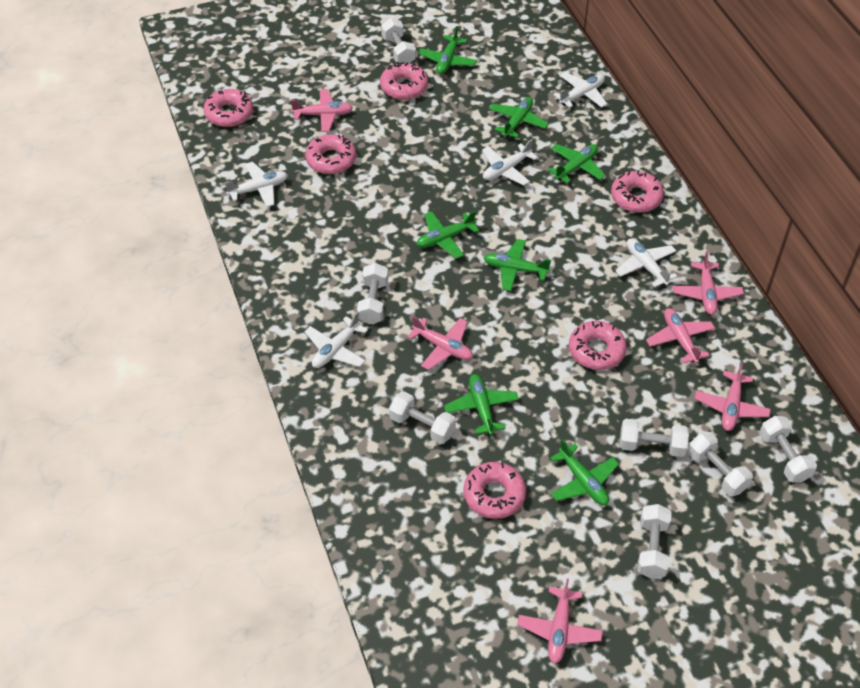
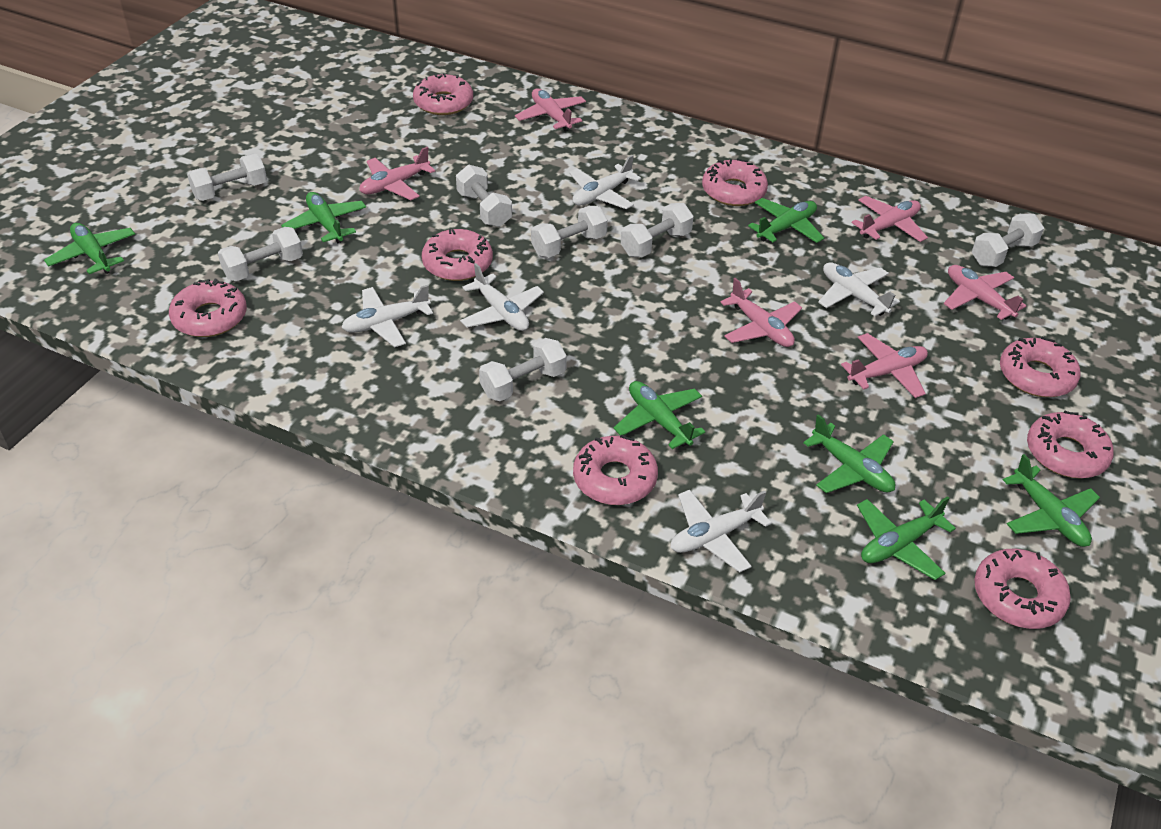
pink donut: [204,89,253,127] [305,134,356,174] [380,62,428,100] [463,462,526,519] [569,321,627,370] [611,171,664,213] = 6 -> [169,278,247,337] [413,73,473,115] [422,229,493,281] [573,435,658,505] [702,158,768,206] [974,549,1071,629] [1000,337,1081,397] [1027,410,1114,478] = 8

